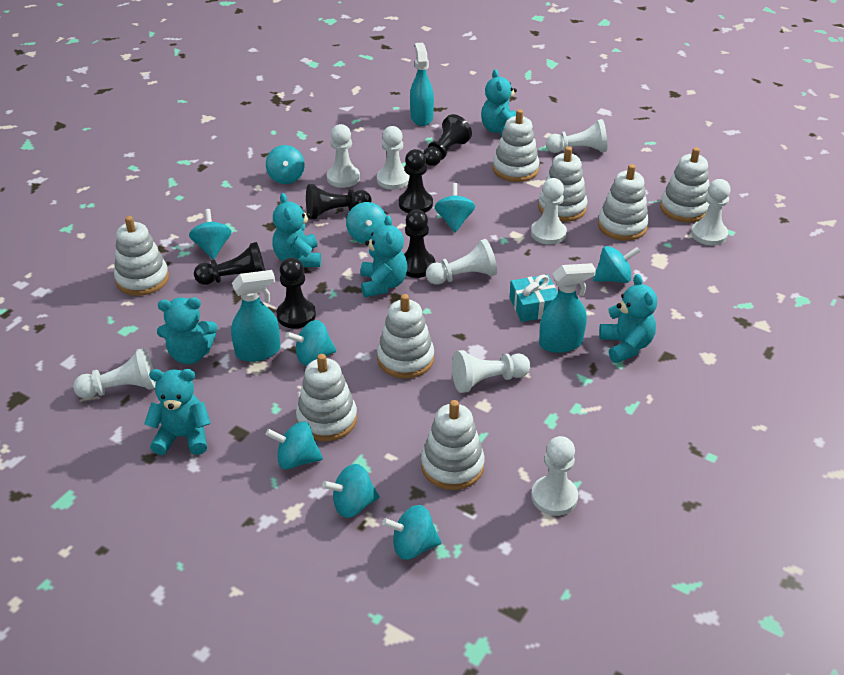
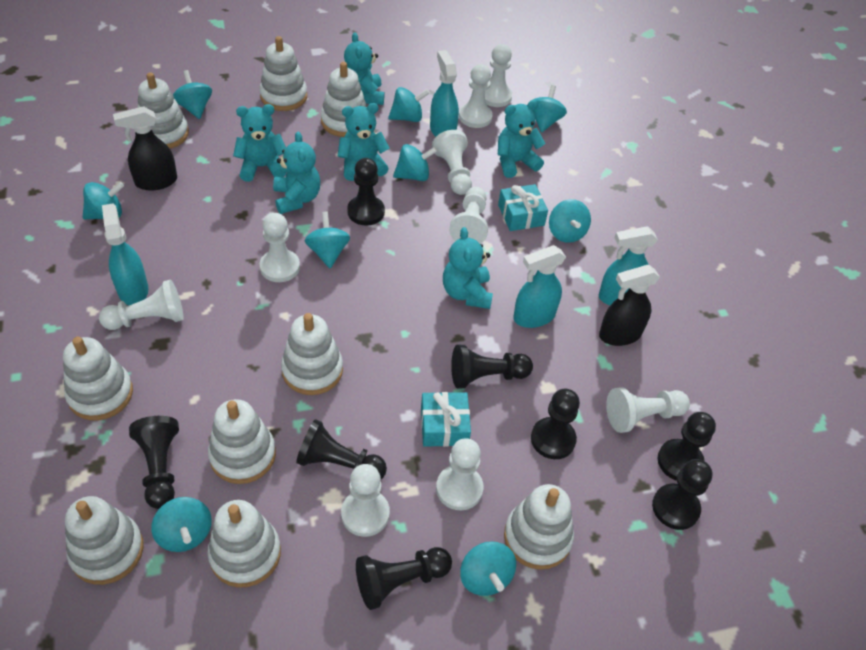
black pawn: [194,242,265,285] [276,258,316,329] [306,184,371,220] [399,149,433,213] [404,209,435,278] [423,114,472,166] = 6 -> [129,416,179,509] [296,419,387,479] [347,158,385,226] [356,547,452,610] [451,345,533,388] [531,389,580,459] [652,459,712,530] [658,412,716,481] = 8
black spray bottle: none = 0 -> [113,106,177,191] [599,265,660,346] = 2
turquoise gift: [510,275,558,322] = 1 -> [421,392,471,447] [498,184,548,231] = 2
turquoise spray bottle: [231,270,280,362] [410,43,434,126] [539,263,596,353] = 3 -> [102,203,148,306] [430,50,459,137] [513,245,566,328] [599,226,658,305] = 4
white stacking toy: [114,216,169,296] [296,354,357,441] [377,294,434,379] [421,400,485,490] [493,109,539,182] [538,147,588,222] [598,164,649,241] [660,147,709,223] = 8 -> [63,337,133,421] [65,496,144,585] [137,72,189,149] [207,500,281,588] [208,399,276,484] [259,36,307,111] [281,313,343,395] [321,62,366,137] [504,484,574,570] = 9

